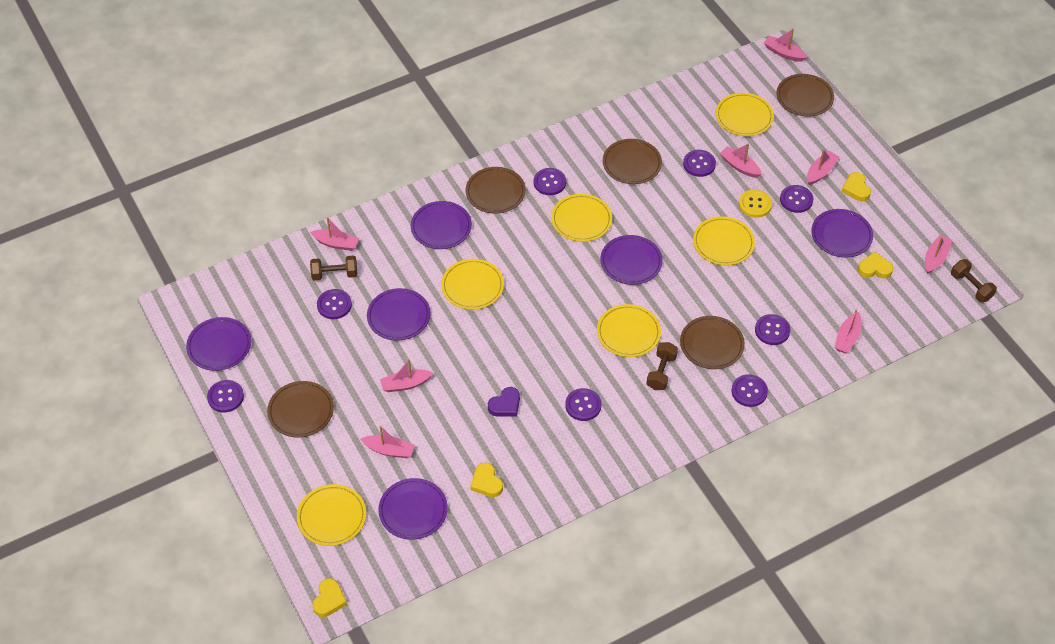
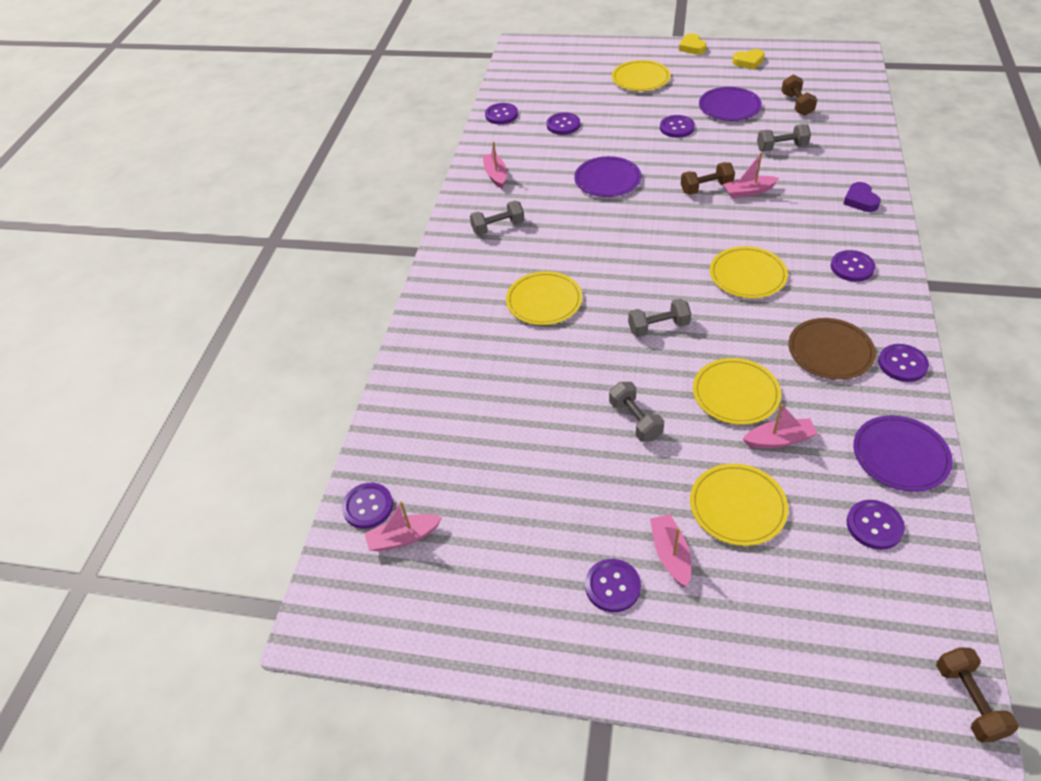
brown plate: [267,381,334,438] [465,167,526,214] [603,139,662,184] [680,316,745,369] [776,74,834,117] = 5 -> [788,318,876,380] = 1
grey dumbbell: none = 0 -> [470,200,524,235] [609,382,664,442] [628,299,691,337] [757,124,811,152] = 4
pink boat: [310,217,359,251] [361,426,415,458] [380,359,433,392] [720,143,762,178] [764,29,807,62] [807,149,839,185] [834,309,862,353] [925,235,952,274] = 8 -> [365,501,442,552] [483,141,507,189] [650,514,691,587] [723,152,779,198] [743,404,818,448] = 5
purple plate: [186,317,251,371] [367,288,431,341] [378,478,448,540] [411,201,472,249] [600,235,663,285] [811,209,873,258] = 6 -> [574,156,641,197] [699,87,762,121] [853,415,953,492] = 3
yellow button: [739,189,772,218] = 1 -> none = 0
yellow heart: [312,578,347,617] [470,462,503,497] [841,172,871,201] [858,252,893,278] = 4 -> [679,33,707,54] [732,49,765,70] = 2
yellow plate: [297,484,366,546] [441,259,504,310] [551,194,612,242] [597,304,661,357] [693,216,755,265] [716,93,774,136] = 6 -> [506,271,582,325] [612,60,671,91] [690,463,788,546] [693,358,781,425] [710,246,788,298] = 5

